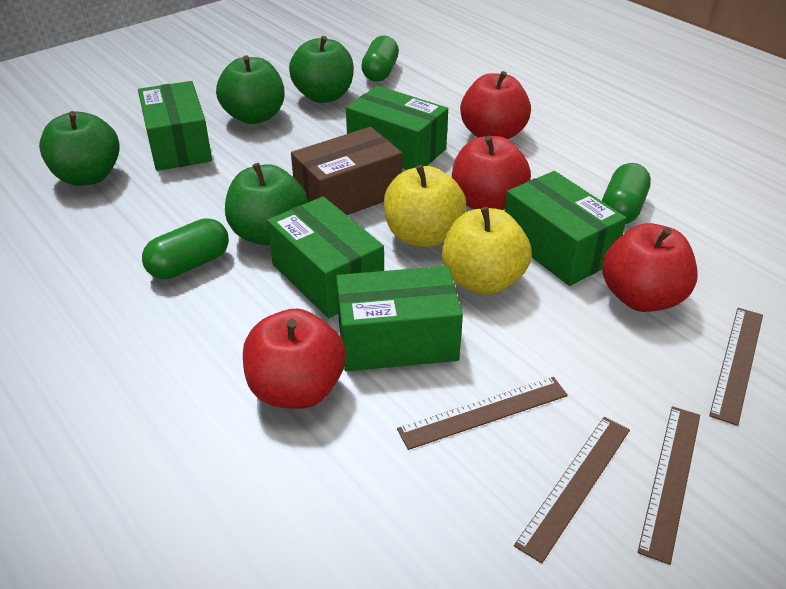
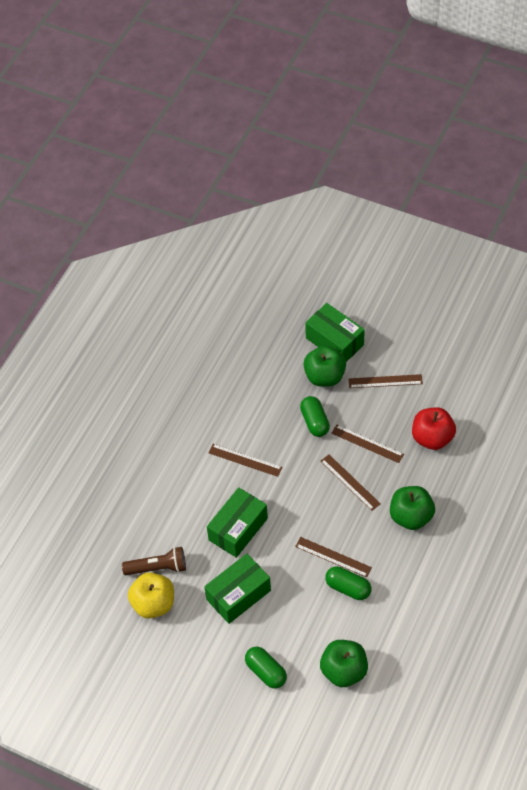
brown box: [291,127,402,215] = 1 -> none = 0
brown flashlight: none = 0 -> [122,547,186,575] = 1
brown ruler: [397,377,568,450] [514,417,630,563] [637,406,700,565] [709,308,763,426] = 4 -> [209,444,282,477] [295,537,372,578] [321,455,381,511] [332,425,404,463] [348,374,423,388] = 5
green apple: [39,111,120,186] [216,55,285,124] [225,163,308,246] [289,36,354,103] = 4 -> [303,346,346,387] [320,640,368,687] [390,486,435,530] = 3
green box: [138,81,212,171] [267,196,384,318] [336,266,463,371] [346,86,448,170] [505,171,627,286] = 5 -> [204,554,271,624] [207,487,268,558] [305,303,365,362] = 3
red apple: [243,309,346,409] [452,135,531,210] [460,71,531,139] [602,223,698,312] = 4 -> [412,407,456,450] = 1
yellow apple: [384,165,466,247] [442,207,532,295] = 2 -> [128,572,174,619] = 1

